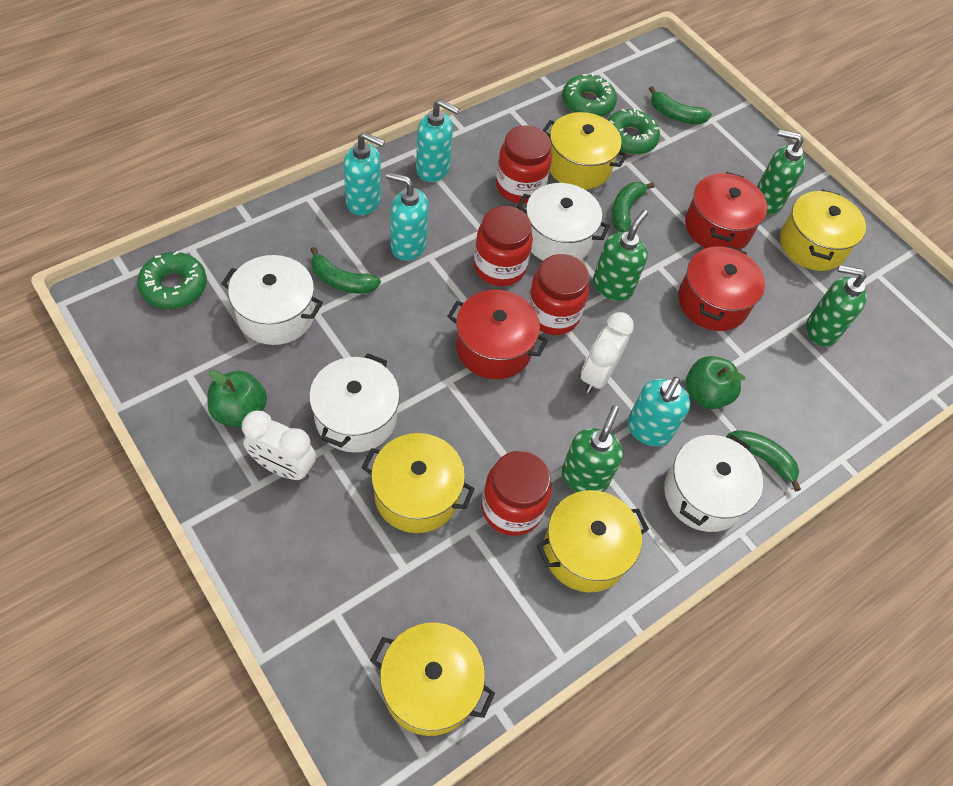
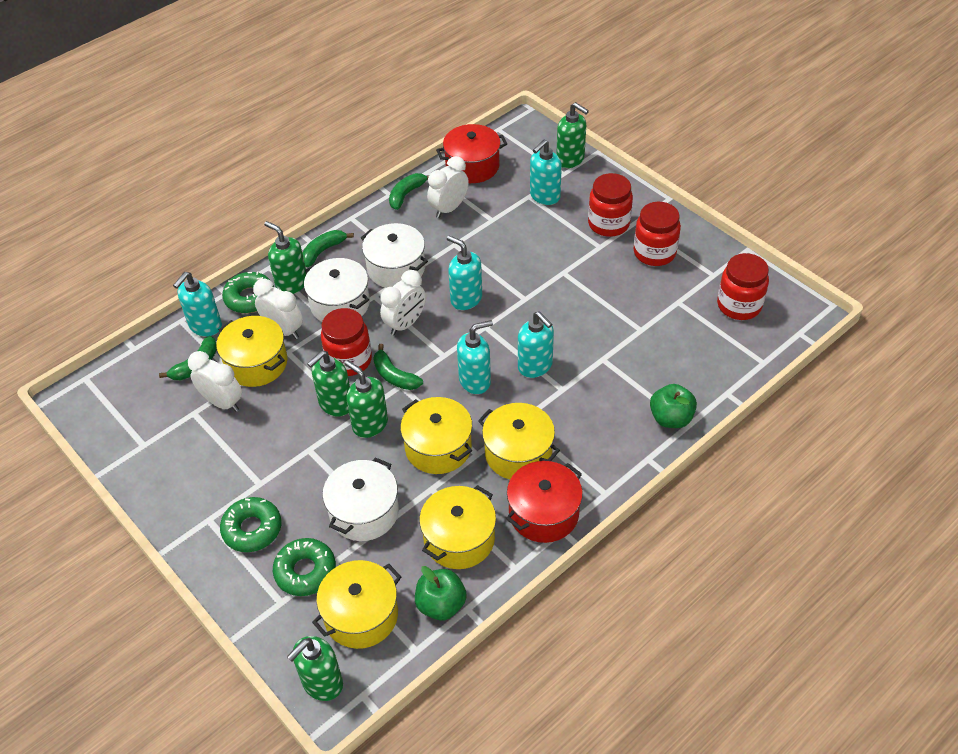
green soap dispenser: [562,405,623,492] [593,210,648,301] [757,129,805,214] [806,265,867,347] = 4 -> [264,221,306,294] [287,636,343,701] [307,351,350,416] [345,360,388,438] [556,102,589,168] = 5
red pot: [447,290,548,379] [678,246,765,331] [685,172,767,250] = 3 -> [436,124,507,183] [506,461,583,543] = 2
turquoise soap dispenser: [343,132,385,215] [386,172,429,261] [416,99,459,182] [627,377,690,446] = 4 -> [173,272,222,336] [447,235,482,310] [457,320,493,394] [518,311,554,378] [530,140,562,205] = 5
white clock: [242,410,316,480] [581,312,634,393] = 2 -> [188,351,242,412] [253,279,303,339] [380,270,426,335] [427,156,469,218] = 4
white pot: [221,255,323,345] [309,353,400,453] [517,183,610,261] [664,434,763,532] = 4 -> [304,258,370,322] [322,457,399,541] [361,223,428,288] = 3

